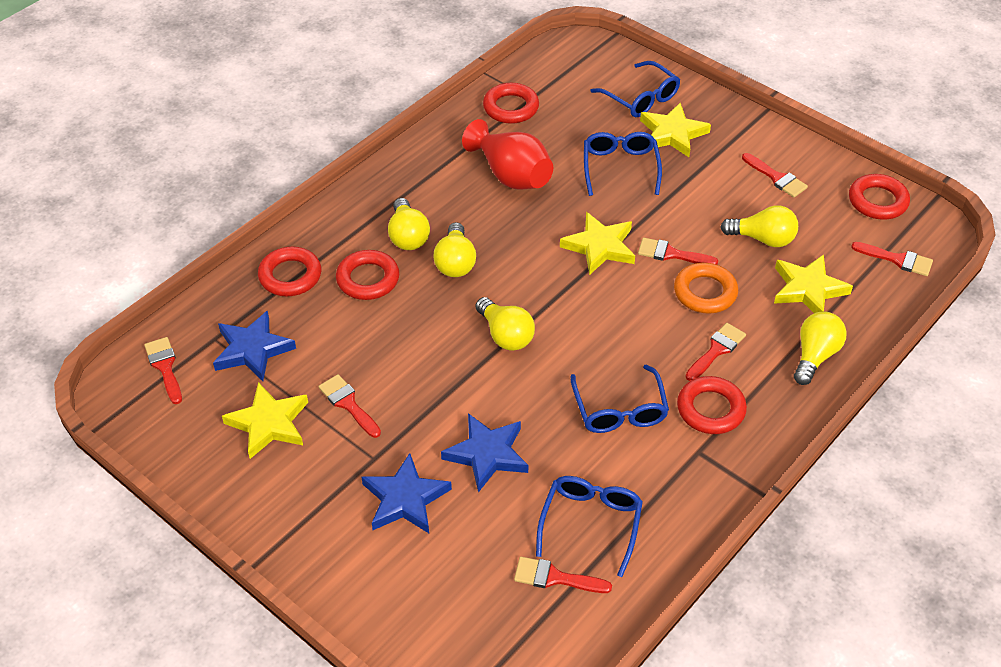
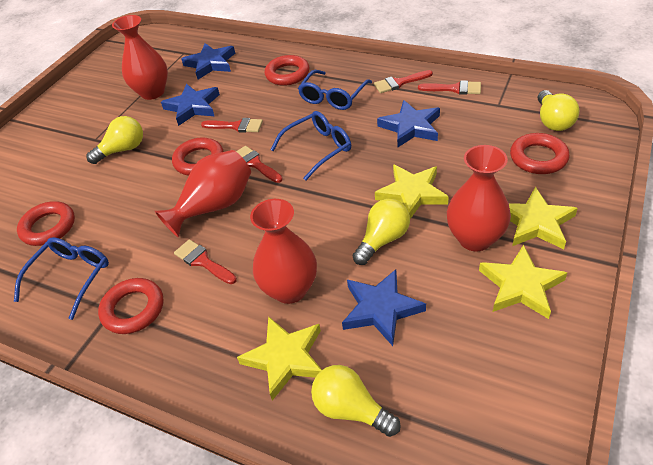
blue glasses: [536,476,643,577] [571,365,669,433] [584,132,662,196] [590,61,680,117] = 4 -> [14,237,109,320] [270,111,351,181] [298,70,372,110] = 3
blue star: [213,310,296,381] [362,453,452,533] [441,413,529,493] = 3 -> [161,84,220,126] [181,43,235,79] [342,269,426,346] [377,100,440,148] = 4
orange ring: [674,263,738,314] = 1 -> none = 0
red brush: [144,337,182,404] [318,374,381,438] [514,557,612,593] [638,238,718,265] [685,323,746,381] [742,153,808,197] [851,242,933,276] = 7 -> [174,239,237,284] [201,118,263,133] [236,146,283,183] [374,70,433,93] [418,80,481,95] = 5
red vase: [462,119,553,189] = 1 -> [112,15,168,100] [155,150,251,238] [250,199,317,304] [447,145,511,251] = 4
yellow light bulb: [388,198,430,250] [434,222,476,277] [476,297,535,351] [721,205,798,247] [794,311,847,385] = 5 -> [87,116,143,164] [311,365,401,437] [352,199,410,265] [538,90,579,131] = 4

